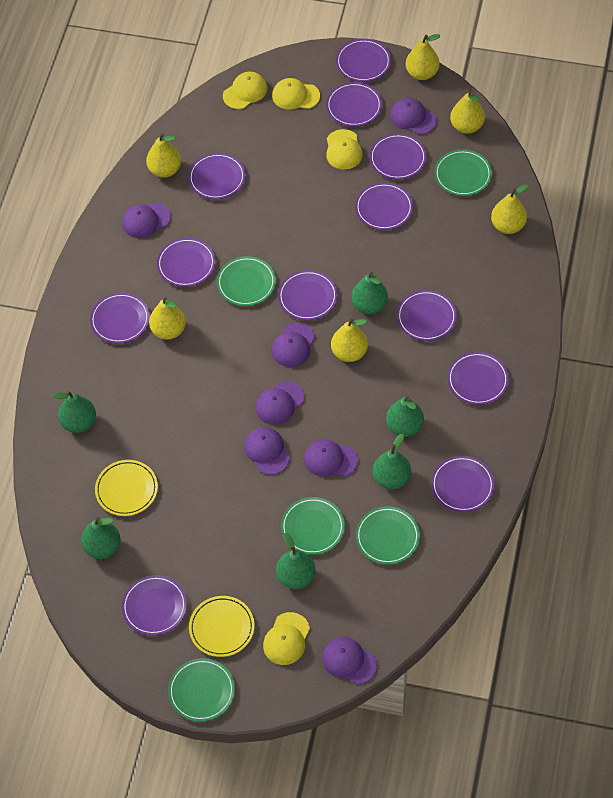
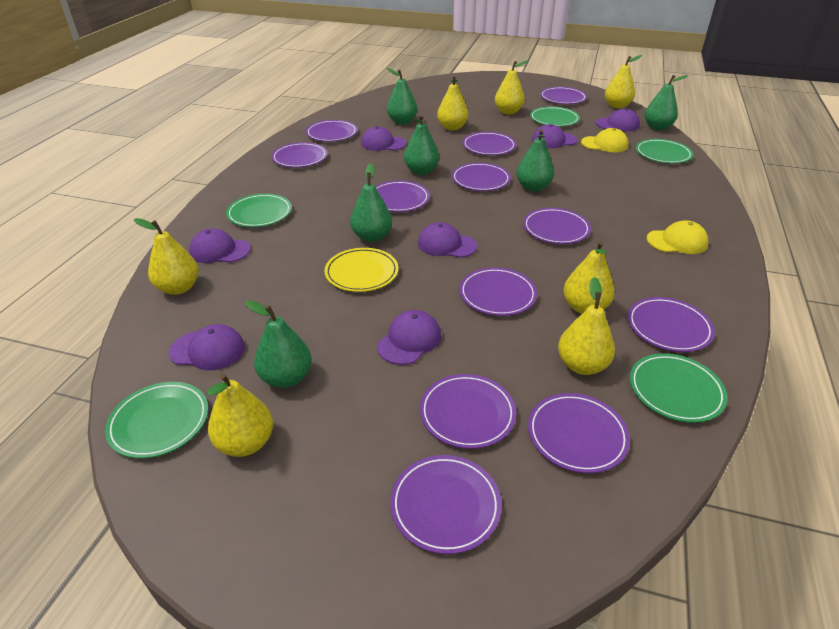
yellow cap: [223,72,267,109] [263,612,310,665] [272,78,320,110] [326,129,363,170] = 4 -> [581,128,628,152] [647,220,708,254] = 2
yellow pear: [146,134,181,178] [149,297,186,340] [331,319,368,362] [406,34,440,80] [450,90,485,134] [491,184,529,234] = 6 -> [134,218,199,295] [207,373,273,457] [437,75,468,131] [495,60,528,114] [558,277,615,375] [564,241,615,314] [605,55,642,109] = 7
yellow plate: [95,460,158,516] [189,596,255,657] = 2 -> [325,248,399,292] = 1

